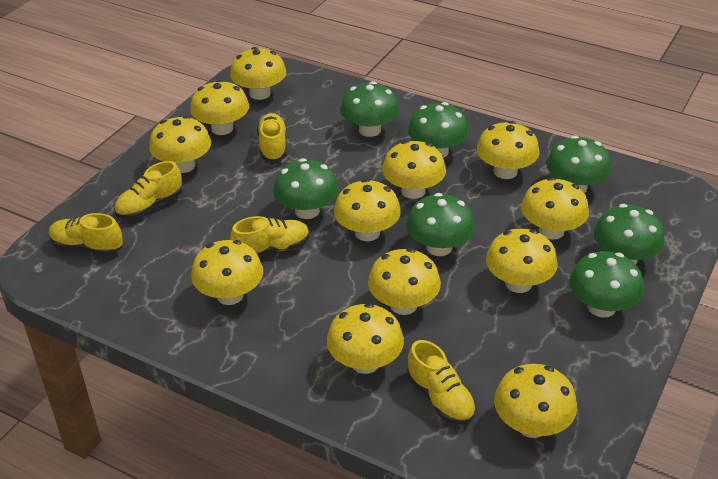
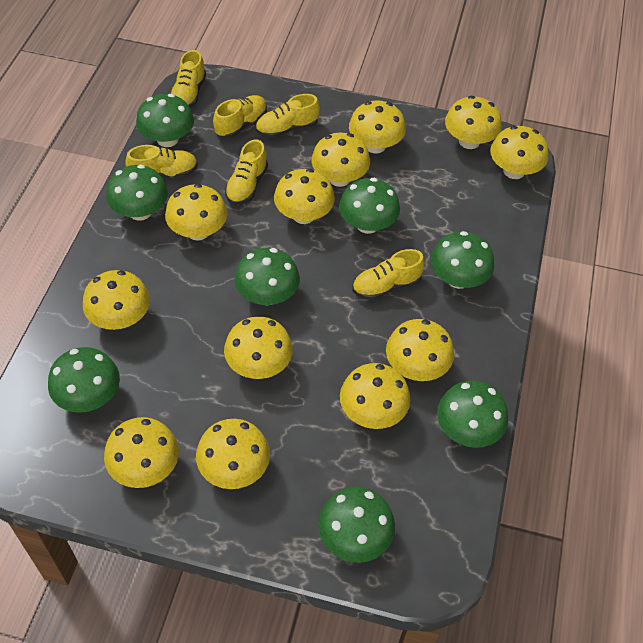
green mushroom: [273,158,339,219] [340,81,399,137] [406,193,475,256] [408,102,469,158] [547,135,611,193] [569,251,644,318] [594,204,665,264] = 7 -> [48,347,120,413] [106,165,168,221] [136,94,194,147] [235,248,300,305] [318,487,395,563] [339,178,400,234] [431,231,494,289] [437,381,508,448] = 8
yellow shoe: [49,213,123,255] [114,161,182,219] [230,216,310,257] [257,113,287,162] [407,340,476,425] = 5 -> [125,145,198,178] [171,50,206,108] [213,95,267,138] [225,139,268,205] [256,94,320,138] [353,249,425,300] = 6

